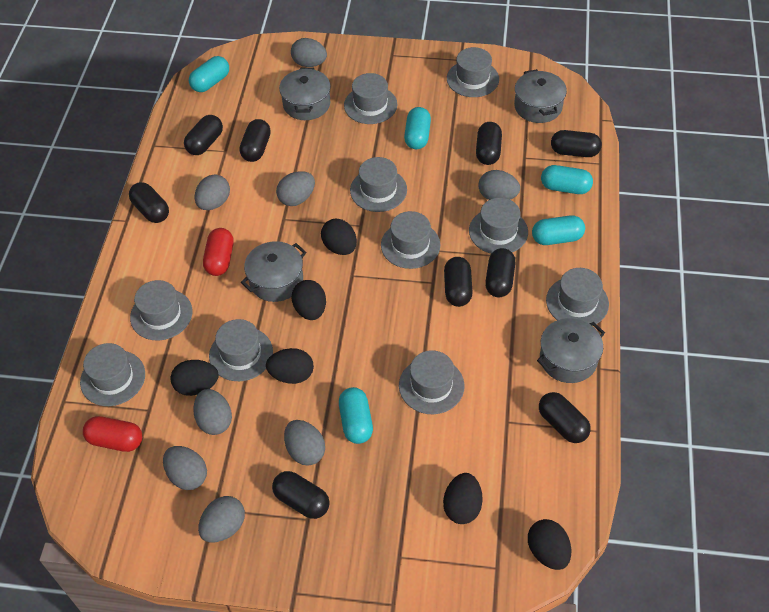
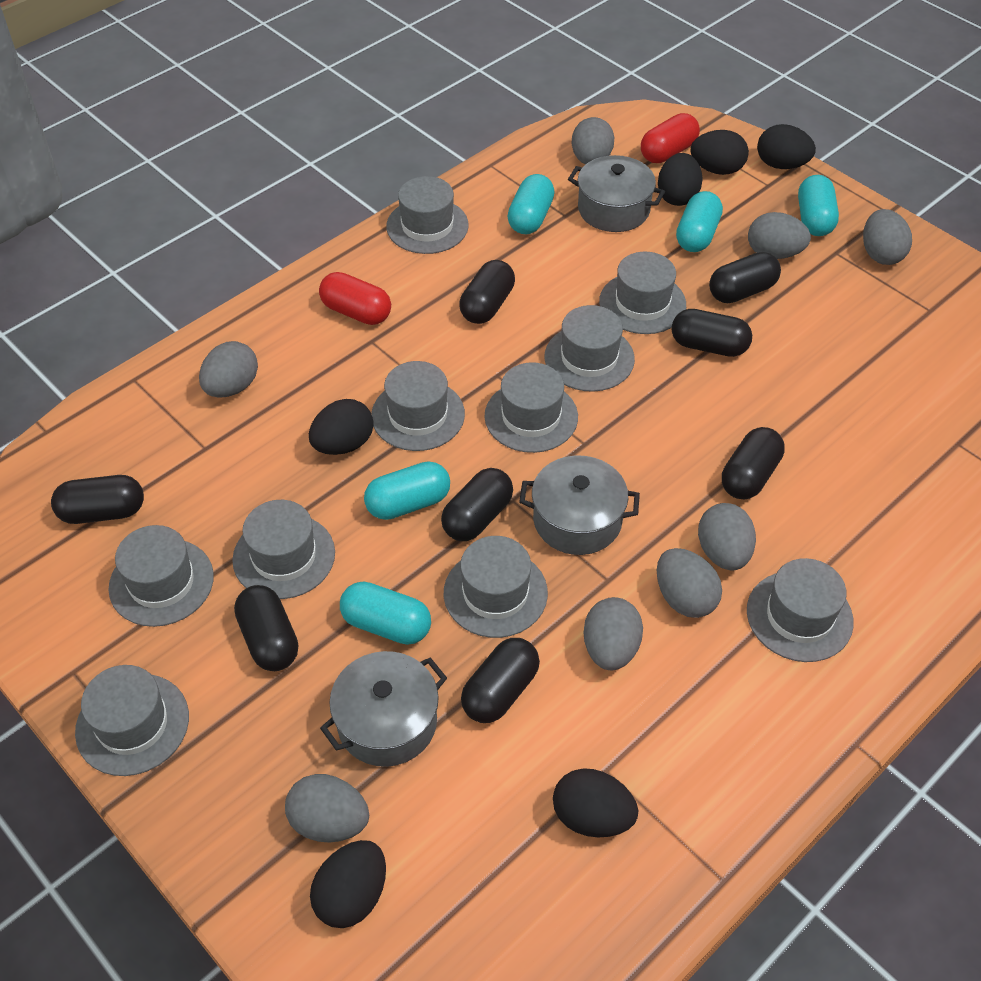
black capsule: [129,182,169,223] [184,115,223,155] [239,119,271,162] [272,471,330,519] [444,257,473,307] [476,122,502,165] [485,248,515,297] [539,392,591,443] [551,130,602,157] = 9 -> [51,475,144,524] [234,585,298,671] [441,468,513,541] [459,260,515,324] [461,638,540,723] [672,309,752,357] [709,252,781,303] [722,427,785,499] = 8
grey pot: [241,241,306,302] [279,68,330,120] [514,69,567,123] [537,318,605,383] = 4 -> [320,651,447,767] [519,455,640,555] [568,155,665,232] = 3

